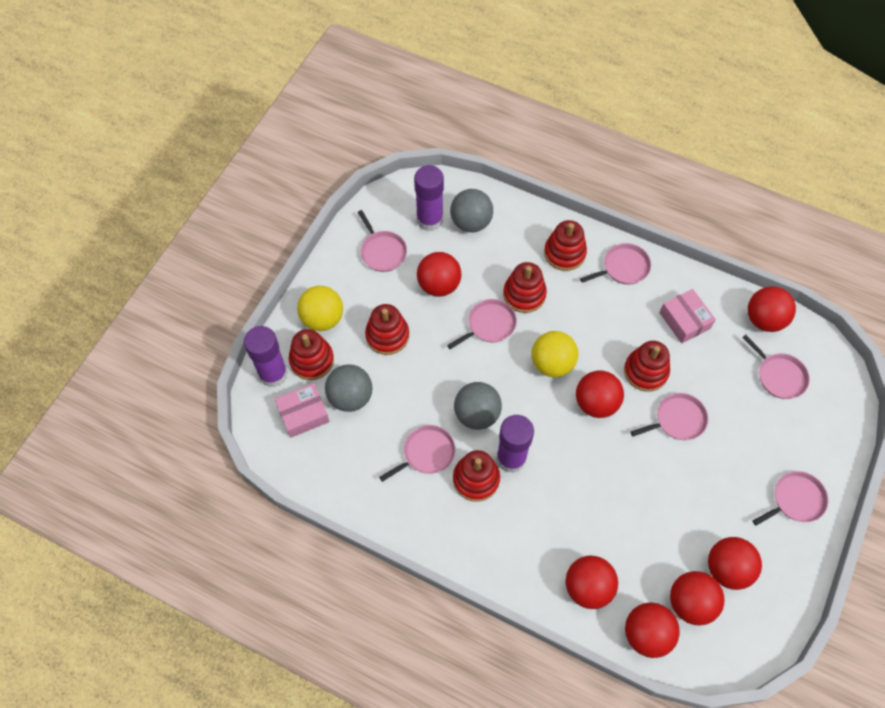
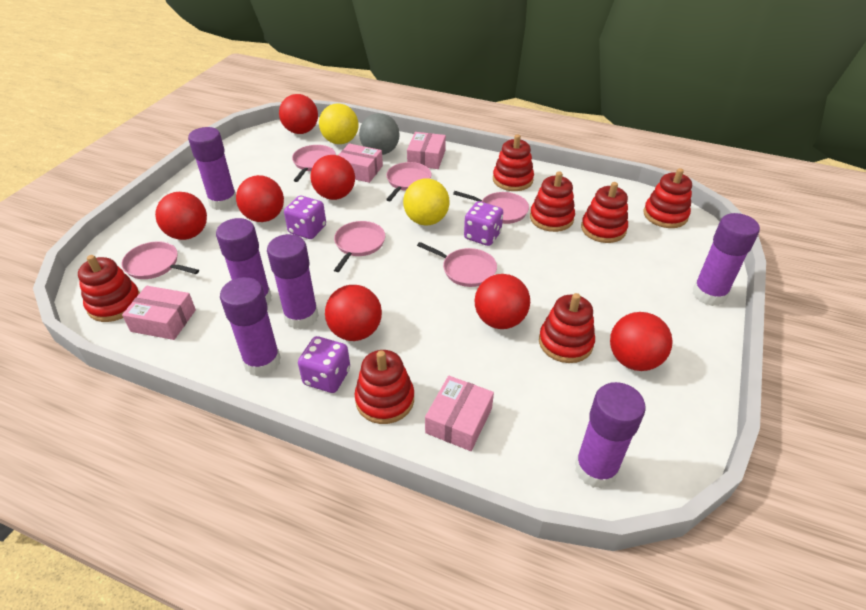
grey ball: [325,364,373,412] [450,189,493,232] [454,382,502,430] = 3 -> [359,113,400,155] = 1
pink box: [275,383,330,438] [659,289,716,343] = 2 -> [122,286,196,340] [338,143,383,183] [407,132,446,169] [425,376,494,451] = 4
pink pan: [358,210,407,272] [379,425,455,482] [447,299,517,349] [580,243,651,285] [631,393,708,440] [742,335,810,399] [753,471,828,526] = 7 -> [122,241,199,279] [292,145,336,182] [334,221,385,272] [386,162,432,201] [417,242,497,287] [453,191,529,224] = 6
purple dice: none = 0 -> [284,196,326,239] [298,336,350,393] [464,201,503,246] = 3
purple glue stick: [244,326,288,388] [414,165,444,231] [496,415,534,473] = 3 -> [188,127,236,210] [216,218,272,306] [220,277,281,376] [267,234,319,329] [575,382,646,489] [693,213,760,306] = 6
red stacking toy: [289,329,334,380] [365,304,409,355] [453,450,500,502] [503,262,547,313] [544,220,587,271] [624,341,670,392] = 6 -> [78,255,140,322] [355,350,414,424] [493,134,534,191] [530,172,575,232] [539,293,595,363] [581,182,628,243] [643,168,692,228] = 7

